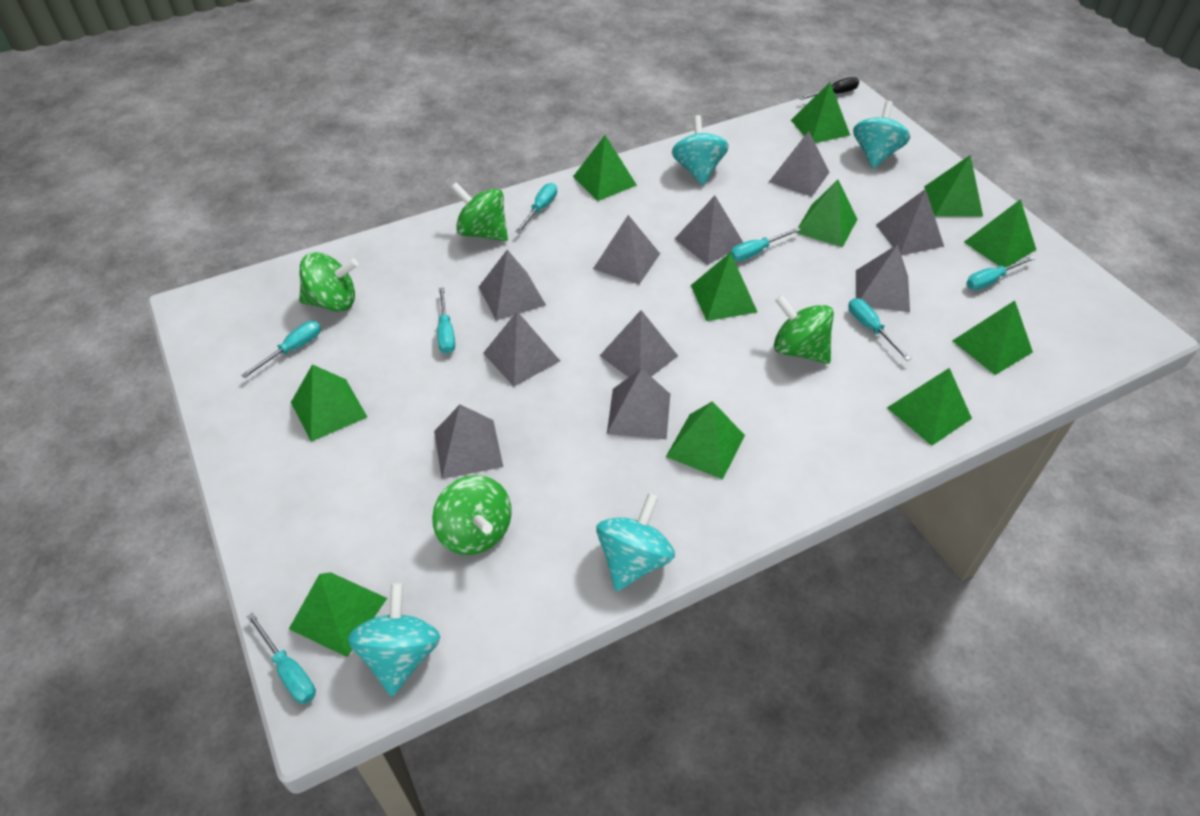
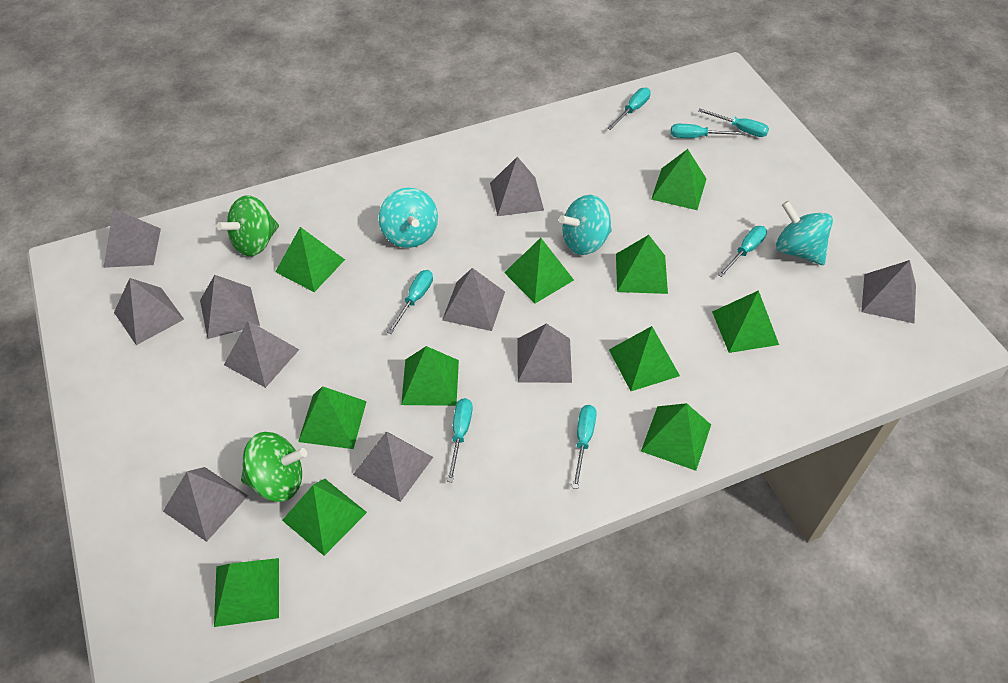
black screwdriver: [799,77,859,100] = 1 -> none = 0
green spinning top: [299,252,358,312] [432,475,512,555] [451,182,508,241] [774,295,834,364] = 4 -> [217,195,279,256] [241,432,307,502] = 2
turquoise spinning top: [348,583,441,696] [596,493,675,591] [672,115,729,185] [853,101,910,168] = 4 -> [379,188,438,248] [559,195,612,255] [776,201,833,265] = 3

